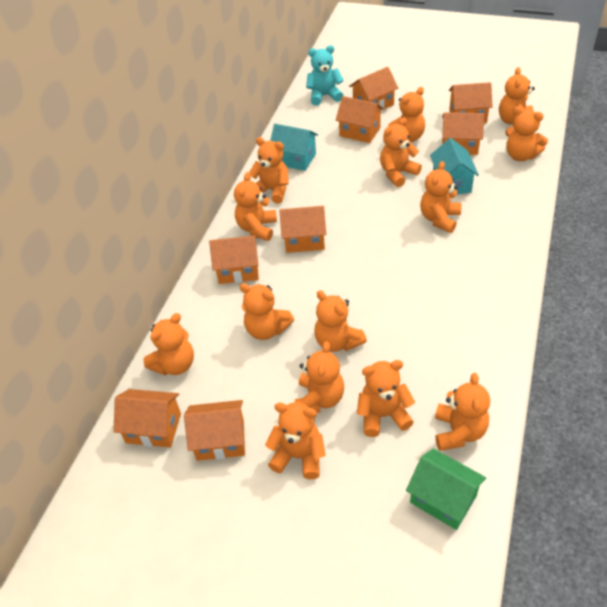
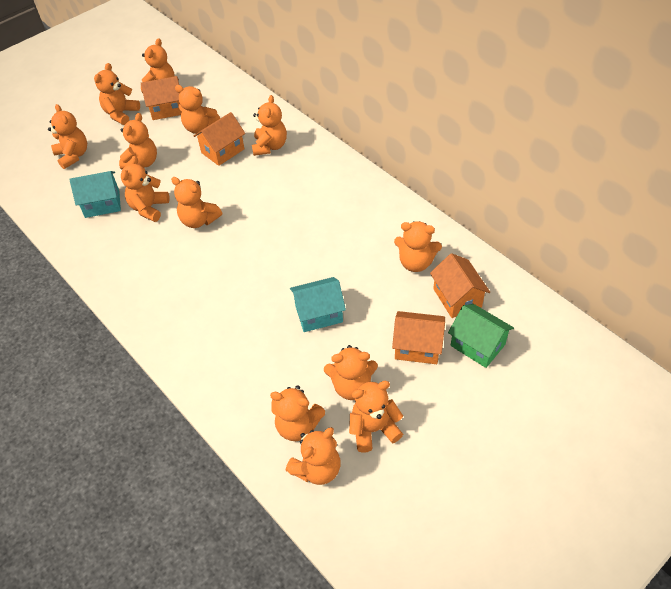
orange house: [113,389,181,448] [184,400,245,461] [209,235,259,284] [279,206,326,253] [336,96,384,143] [349,67,398,111] [442,112,484,155] [449,82,493,123] = 8 -> [141,76,182,120] [194,112,245,166] [392,311,445,364] [430,253,490,318] = 4
orange teddy bear: [143,313,194,375] [234,172,277,241] [239,283,294,340] [249,137,289,204] [265,402,325,480] [295,341,344,413] [314,290,367,352] [357,360,415,437] [380,118,422,187] [388,87,425,142] [420,161,462,233] [435,373,490,451] [499,67,535,124] [505,106,548,161] = 14 -> [48,104,87,169] [94,63,140,125] [119,113,157,169] [121,156,170,222] [141,38,175,93] [171,177,222,228] [175,85,220,134] [252,95,287,156] [270,385,325,441] [286,427,341,485] [324,345,378,400] [349,381,403,453] [394,221,442,272] = 13
turquoise teddy bear: [306,45,344,106] = 1 -> none = 0

